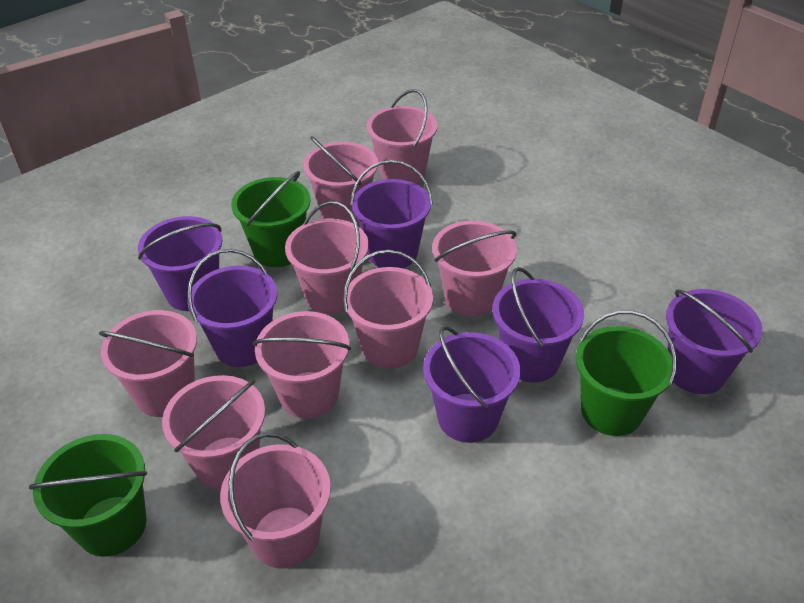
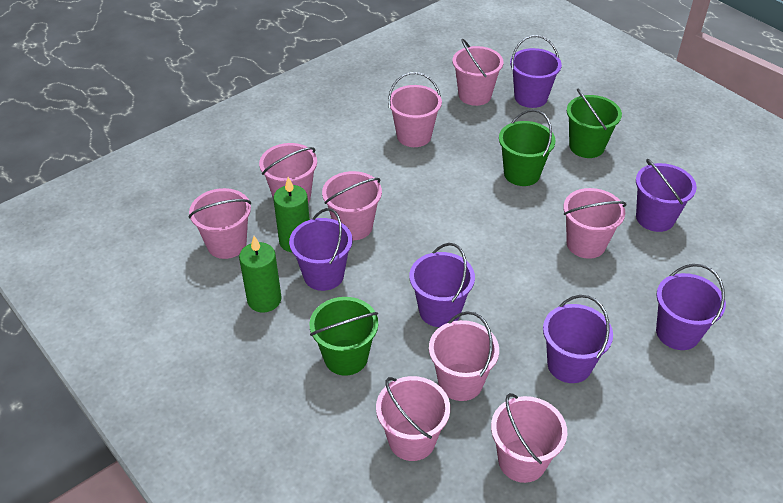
green candle: none = 0 -> [239,236,282,312] [273,177,310,252] = 2

